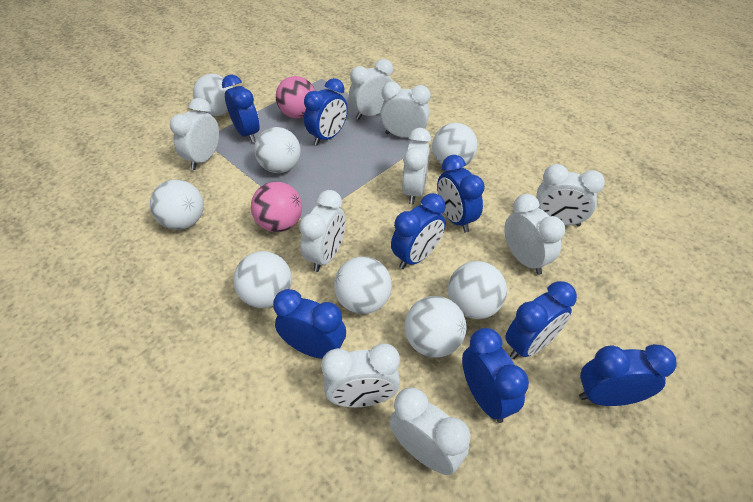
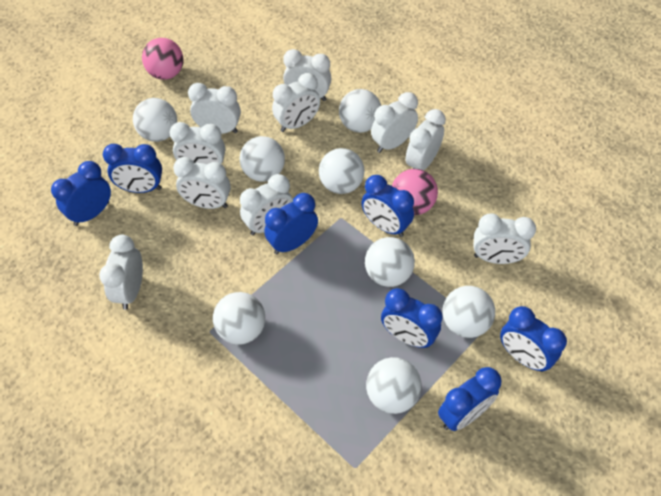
blue clock: [222,75,260,143] [273,289,346,359] [304,78,348,146] [391,193,446,269] [437,155,485,233] [462,328,529,423] [505,281,577,359] [579,344,677,406] = 8 -> [51,161,111,226] [103,144,162,193] [264,193,318,254] [362,175,414,237] [381,288,442,348] [438,367,501,431] [500,306,567,372] = 7
white clock: [170,98,219,170] [299,190,345,272] [321,343,400,407] [349,59,393,119] [380,82,430,138] [389,387,470,475] [402,128,431,204] [504,194,565,275] [536,164,605,227] = 9 -> [99,235,143,310] [170,122,225,164] [173,157,231,209] [188,83,241,134] [240,174,293,235] [272,73,320,132] [283,49,332,101] [371,92,418,153] [405,109,446,170] [474,214,536,264] = 10

